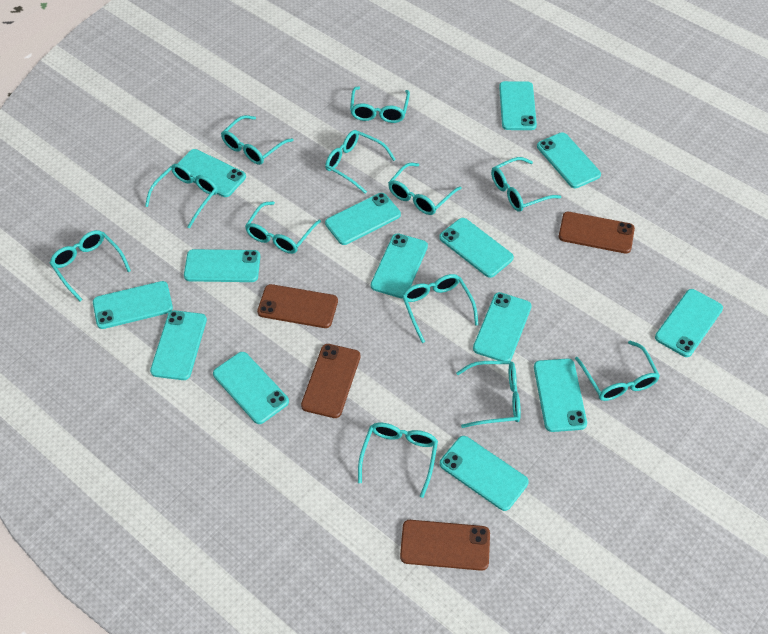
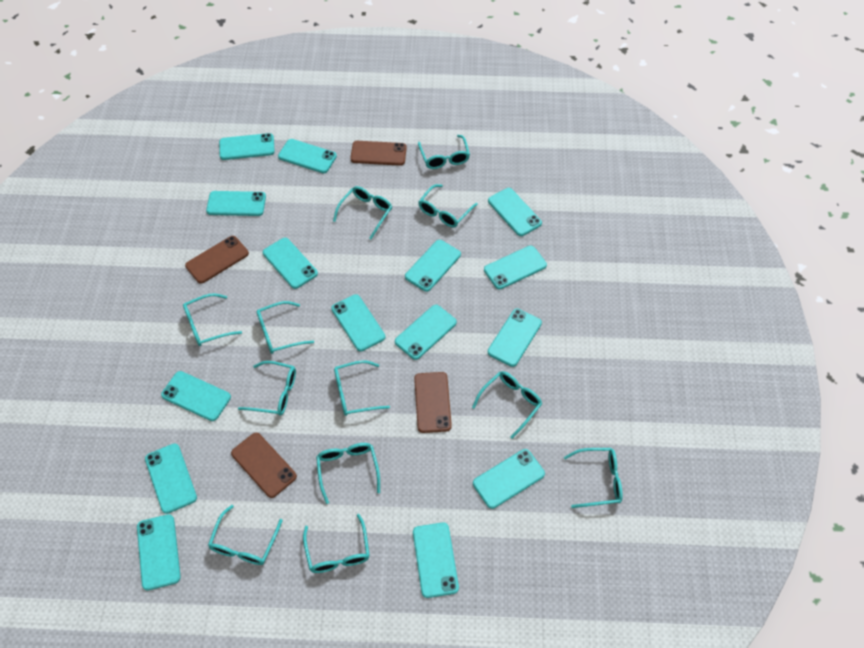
turquoise phone: [93,281,173,329] [150,310,207,380] [177,149,246,197] [184,249,261,282] [213,352,289,424] [325,193,401,245] [371,233,428,298] [439,218,514,278] [440,436,529,511] [473,292,532,361] [499,81,537,130] [534,359,587,432] [537,132,601,188] [655,289,723,357] = 14 -> [137,514,181,591] [145,443,197,514] [161,371,231,421] [206,191,266,216] [219,133,275,160] [263,238,318,289] [278,139,337,173] [331,294,385,352] [395,305,457,360] [405,240,461,292] [413,523,459,598] [473,449,545,509] [484,245,547,289] [488,188,542,236] [488,309,542,367] = 15

